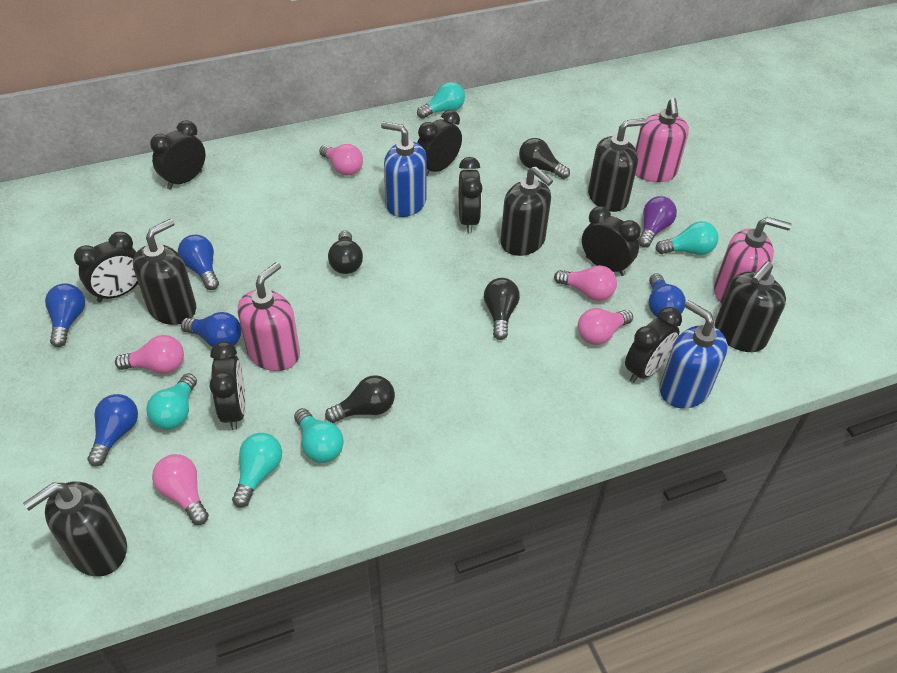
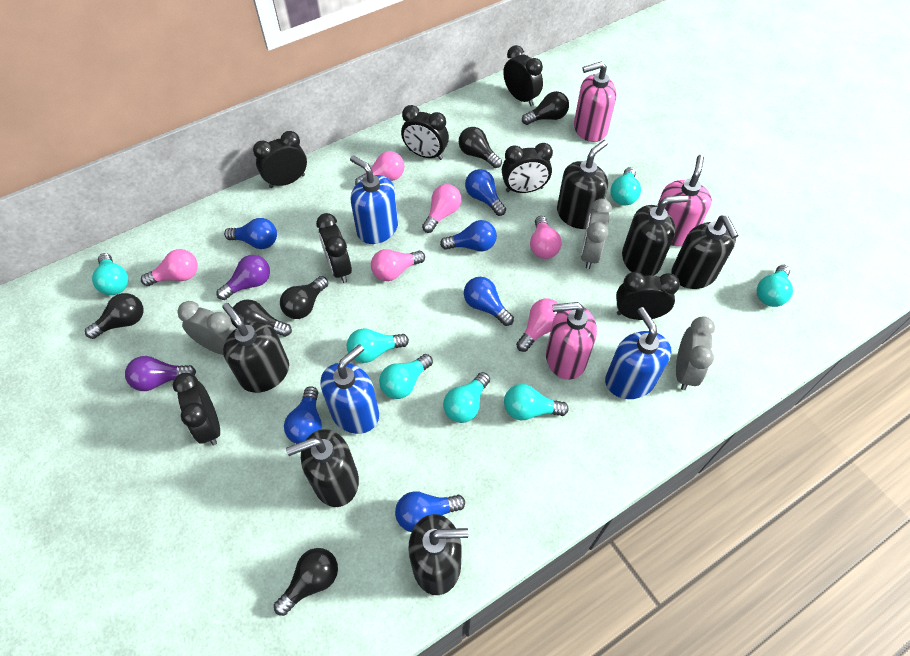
black light bulb: [325,375,395,423] [328,230,363,274] [484,278,520,340] [519,138,570,179] = 4 -> [85,293,143,339] [230,300,292,337] [274,548,338,616] [280,276,328,319] [459,127,502,168] [522,91,569,125] = 6
black soap dispenser: [23,482,127,577] [133,219,196,325] [500,166,553,256] [588,118,646,212] [715,261,786,352] = 5 -> [222,303,289,393] [286,429,359,507] [408,514,468,595] [557,140,608,229] [622,195,688,276] [671,216,739,289] = 6
blue light bulb: [45,283,85,347] [87,394,138,467] [178,235,219,290] [181,312,241,347] [649,273,686,318] = 5 -> [224,218,277,249] [284,386,322,444] [395,491,465,532] [440,220,497,251] [464,277,514,326] [465,169,506,216] = 6
blue soap dispenser: [381,122,427,217] [660,300,727,409] = 2 -> [320,344,379,434] [350,155,398,244] [605,307,671,399] = 3
grey clock: none = 0 -> [177,301,236,355] [581,199,612,269] [676,316,715,390] = 3
pink light bulb: [115,335,184,373] [152,454,209,525] [319,144,363,176] [554,265,617,301] [578,308,633,345] = 5 -> [141,249,198,286] [355,151,404,185] [371,249,425,281] [422,184,461,233] [516,299,559,352] [530,216,562,259] = 6
purple light bulb: [638,196,677,248] = 1 -> [125,356,196,391] [217,255,270,300] = 2
turquoise light bulb: [146,373,197,430] [232,433,282,508] [294,408,344,463] [417,82,465,119] [655,221,719,255] = 5 -> [92,253,129,295] [347,328,409,363] [379,354,433,399] [443,372,490,423] [504,384,569,420] [610,167,641,205] [757,265,793,307] = 7

